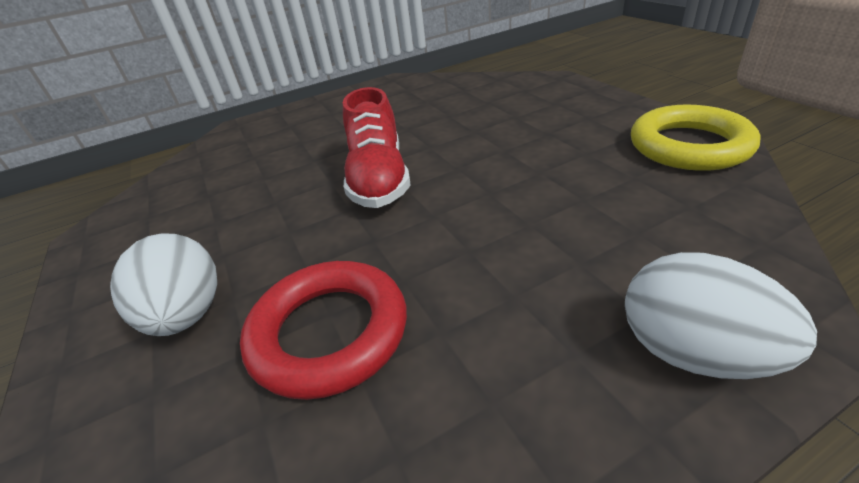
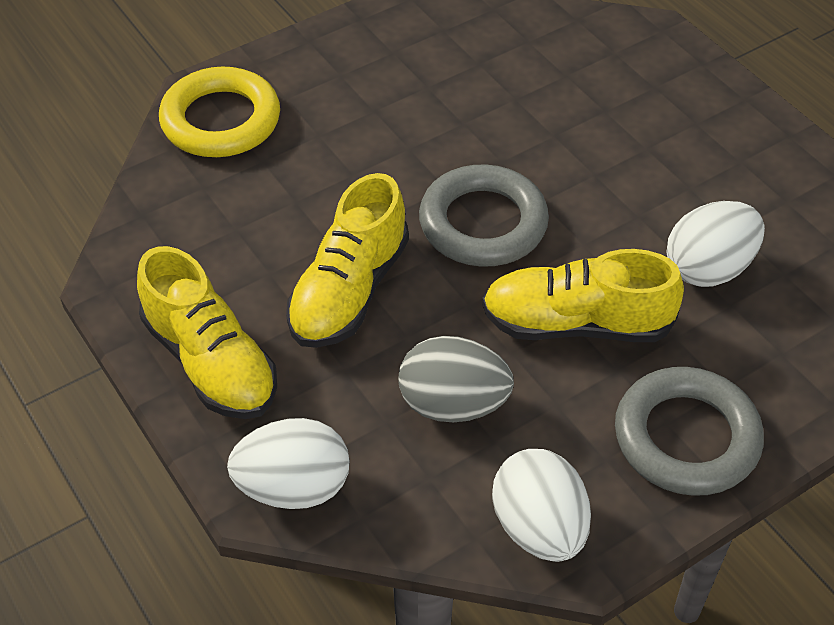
grey egg: none = 0 -> [399,336,514,422] = 1
grey ring: none = 0 -> [419,165,549,267] [615,367,764,496] = 2
red ring: [240,261,407,400] = 1 -> none = 0
red shoe: [343,87,411,208] = 1 -> none = 0
white egg: [110,233,217,336] [625,252,817,379] = 2 -> [227,418,349,509] [492,449,591,562] [667,201,765,287] = 3
yellow shoe: none = 0 -> [137,246,277,419] [286,173,409,348] [482,249,684,342] = 3

